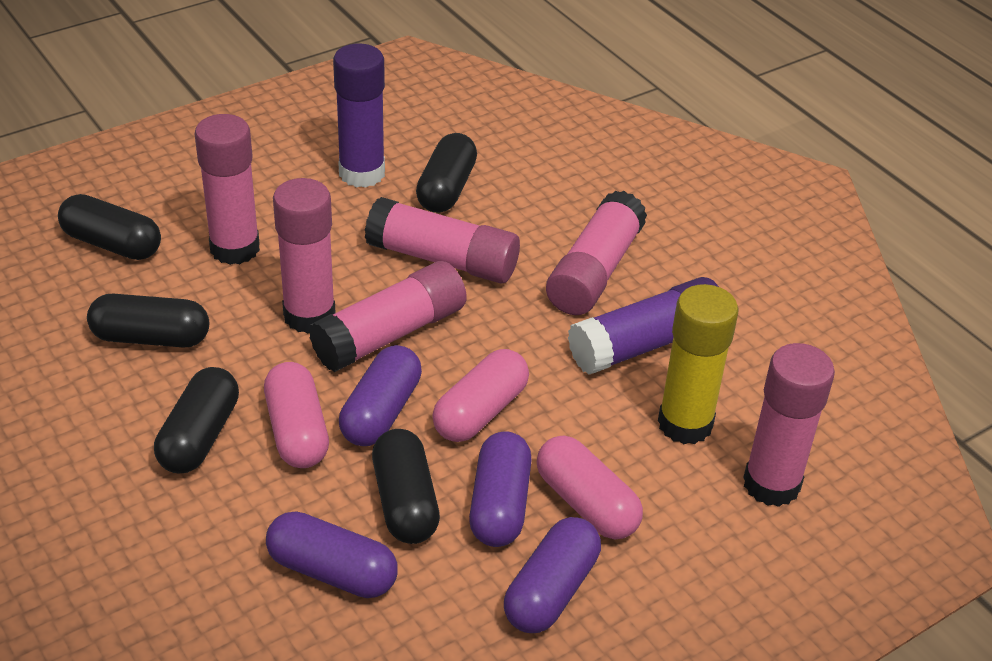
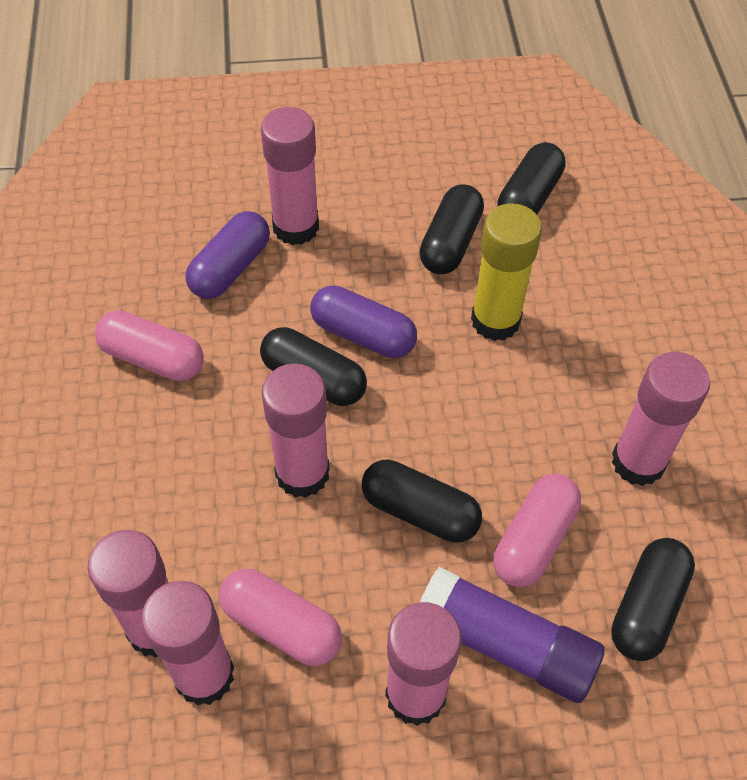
purple capsule: [266,511,398,598] [339,345,422,446] [469,432,532,547] [504,517,601,633] = 4 -> [185,211,270,299] [310,285,417,358] = 2
purple glue stick: [333,44,385,188] [568,277,719,375] = 2 -> [420,567,605,703] = 1

